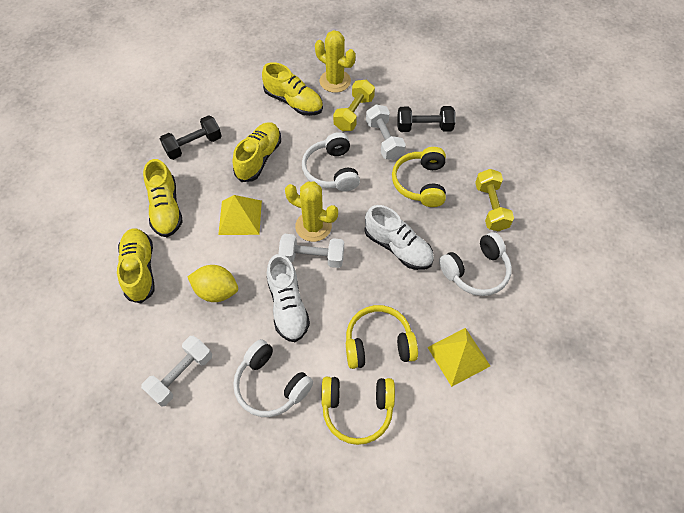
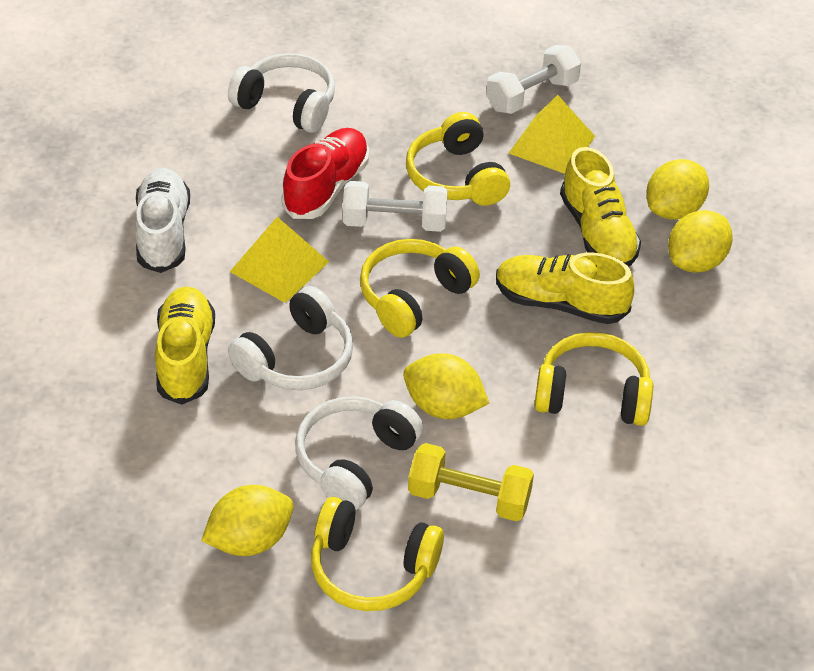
black dumbbell: [160,115,222,160] [397,106,456,132] = 2 -> none = 0
red shoe: none = 0 -> [281,128,369,219] = 1
white dumbbell: [141,336,212,407] [279,234,344,268] [366,104,406,160] = 3 -> [343,181,448,232] [486,45,581,114] = 2
white shoe: [267,254,310,342] [364,205,434,270] = 2 -> [135,168,190,273] = 1
yellow cactus: [285,182,338,242] [315,30,355,93] = 2 -> none = 0
yellow dumbbell: [333,80,375,131] [475,169,514,231] = 2 -> [408,443,534,521] = 1
yellow headphones: [321,377,395,445] [346,305,418,369] [392,147,446,207] = 3 -> [311,497,444,611] [360,239,480,338] [406,112,510,206] [534,332,653,426] = 4
yellow lemon: [188,265,238,302] = 1 -> [201,485,294,556] [403,353,489,419] [646,159,709,220] [668,210,733,273] = 4
yellow shoe: [117,228,155,303] [143,159,183,237] [233,122,281,182] [262,62,323,116] = 4 -> [155,287,215,405] [496,253,634,324] [560,147,641,267] = 3

